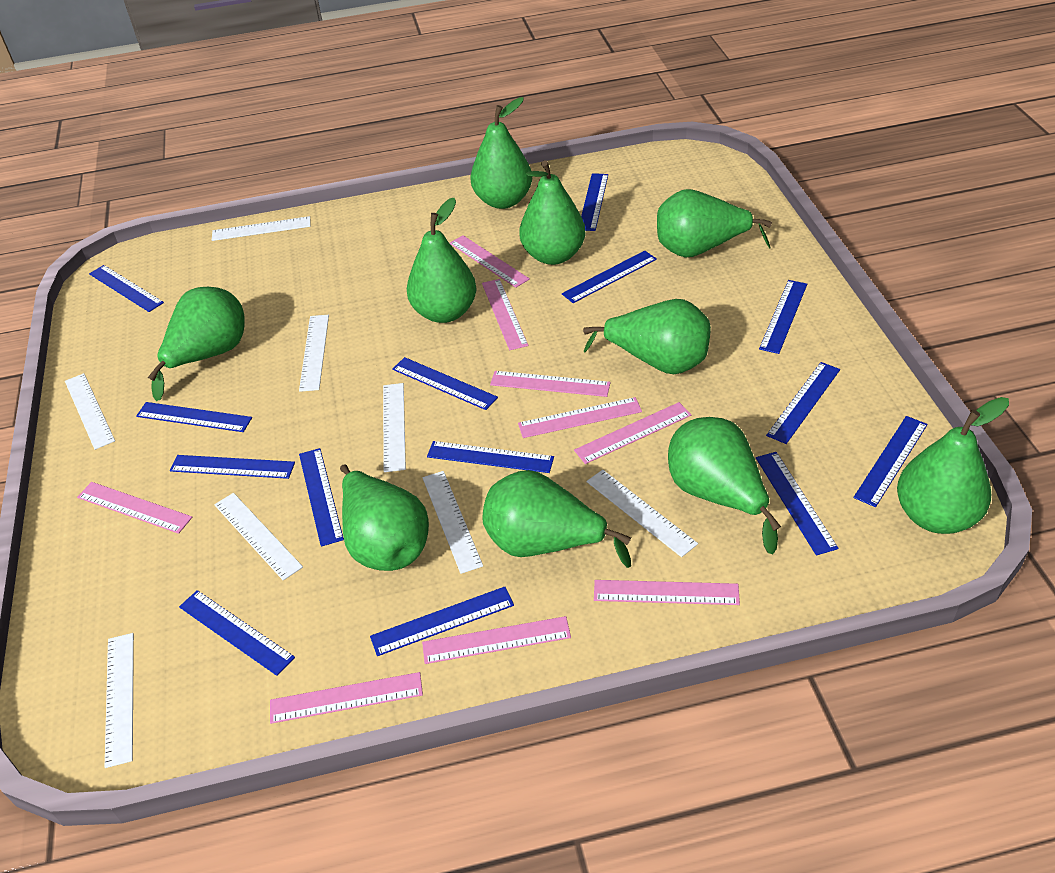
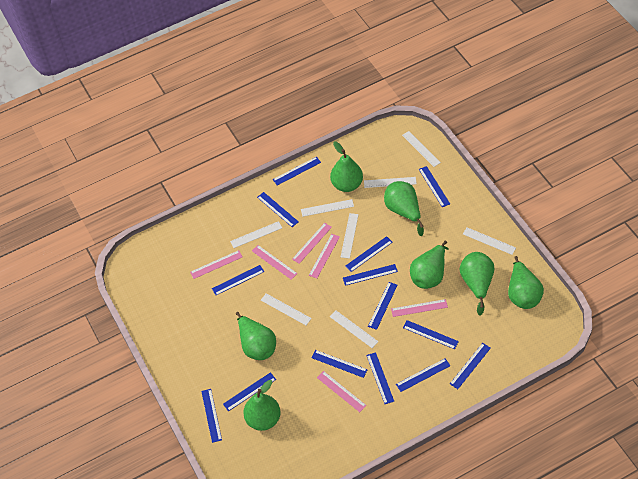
green pear: [148,287,245,401] [340,464,429,571] [407,198,476,323] [470,97,532,209] [483,470,631,568] [519,160,586,265] [583,299,711,374] [657,189,772,257] [668,417,781,554] [897,397,1009,534] = 10 -> [236,312,276,360] [243,380,281,431] [330,141,363,192] [384,181,424,236] [410,241,449,289] [459,252,494,315] [508,256,544,309] = 7
pink ruler: [77,482,192,534] [270,672,423,724] [422,616,571,664] [450,235,530,288] [482,279,528,350] [490,371,610,397] [518,397,642,438] [574,402,691,464] [594,580,740,605] = 9 -> [190,250,243,279] [252,245,298,280] [292,223,332,264] [309,234,340,279] [317,371,367,412] [391,299,448,317] = 6

